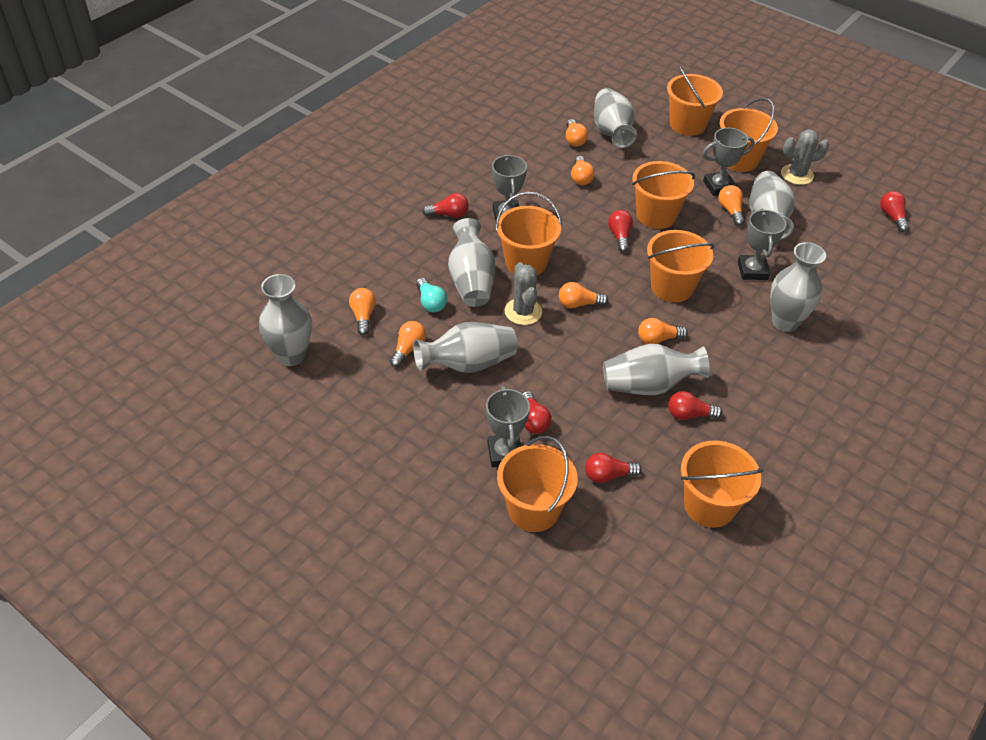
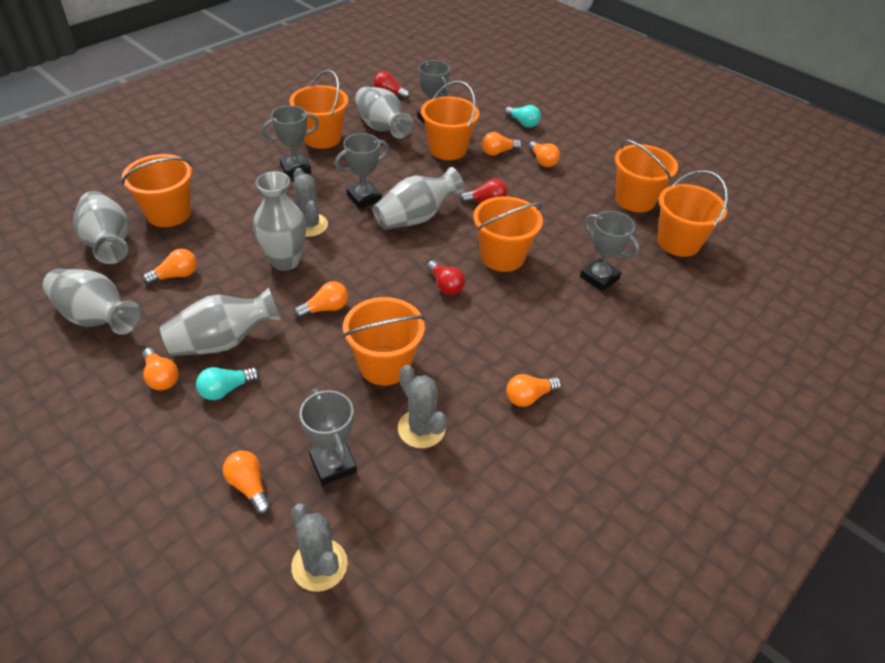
grey cactus: [505,262,542,325] [781,129,829,185] = 2 -> [291,503,348,592] [293,168,328,237] [398,365,447,448] = 3
grey trophy: [486,386,530,467] [492,155,527,220] [702,128,754,196] [738,209,786,280] = 4 -> [261,105,319,178] [300,388,357,485] [335,133,389,209] [417,60,450,124] [580,211,640,292] = 5
grey vase: [259,274,312,366] [413,322,518,373] [448,218,495,307] [594,88,637,148] [603,344,710,395] [750,171,795,240] [770,242,826,332] = 7 -> [43,269,141,335] [73,191,129,264] [160,287,281,356] [253,171,306,271] [355,86,413,138] [373,167,464,230] = 6
red light bulb: [422,193,469,218] [522,391,552,434] [585,453,642,483] [608,210,633,252] [668,391,722,420] [880,191,909,232] = 6 -> [374,71,410,99] [427,260,465,295] [460,179,508,203] = 3
turquoise light bulb: [416,278,447,312] = 1 -> [196,367,260,400] [505,105,541,128] = 2

